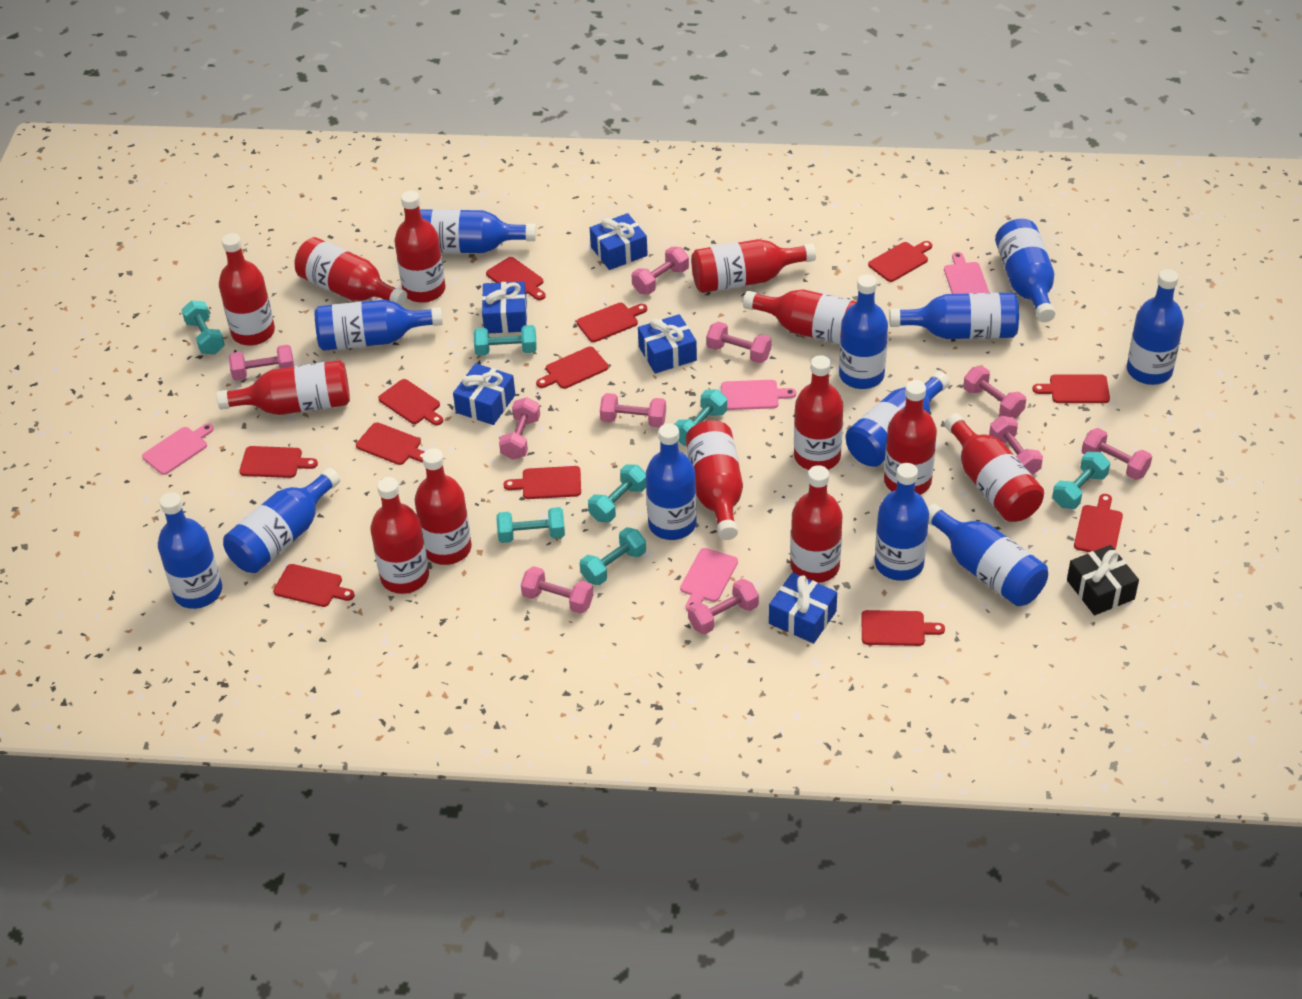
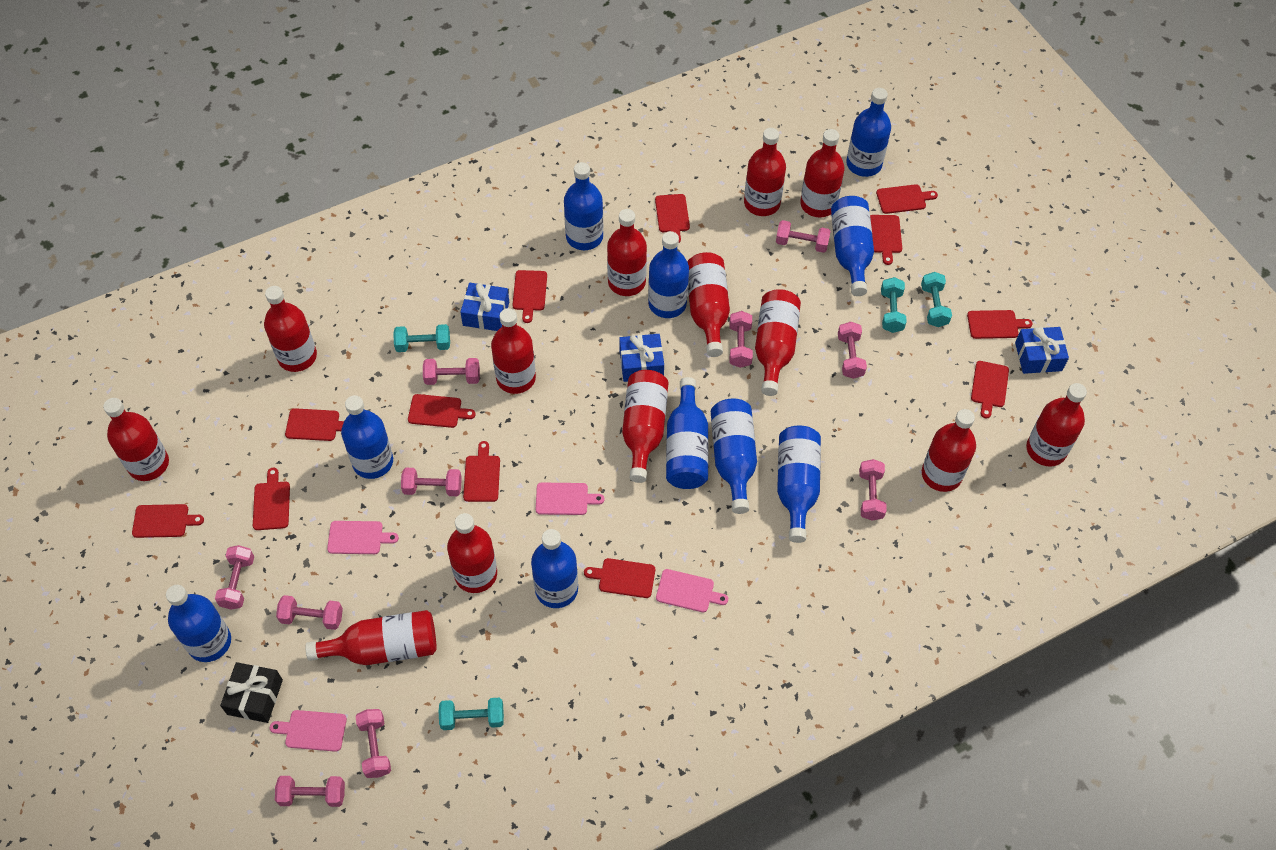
blue bottle: [158,492,222,609] [223,468,340,573] [315,300,443,351] [420,209,537,253] [646,423,697,540] [839,274,888,389] [845,371,950,467] [875,463,929,581] [889,293,1019,339] [928,504,1048,606] [995,219,1055,322] [1127,269,1184,385] = 12 -> [166,585,231,662] [341,395,393,479] [531,529,578,608] [564,162,603,250] [648,231,689,318] [666,377,708,489] [711,399,757,514] [777,426,821,543] [831,196,874,296] [846,88,891,177] = 10
blue gift: [453,363,515,425] [482,282,527,333] [590,213,648,270] [638,314,697,374] [769,572,837,644] = 5 -> [460,282,509,331] [619,334,664,382] [1015,327,1069,374] = 3
turquoise dumbbell: [181,300,225,355] [474,325,537,356] [496,507,565,543] [580,527,646,585] [588,464,646,522] [674,389,727,446] [1052,451,1110,509] = 7 -> [393,324,450,352] [439,698,504,730] [881,277,907,333] [921,272,952,327] = 4

